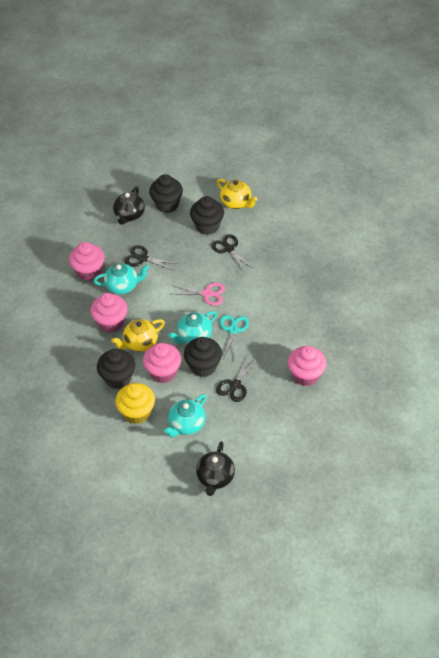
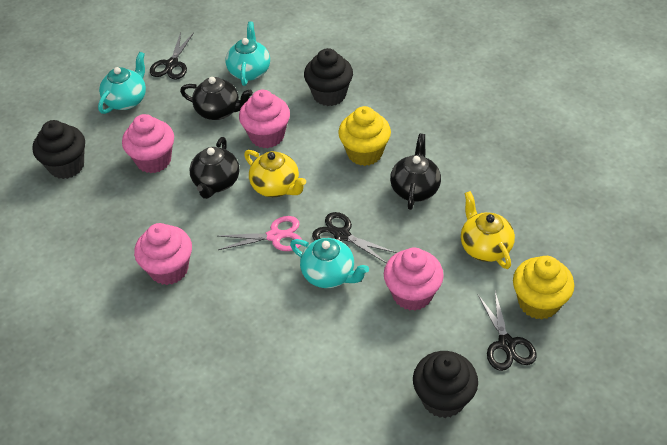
black cupcake: [97,349,135,389] [149,174,183,213] [184,337,222,377] [190,196,224,235] = 4 -> [32,120,85,179] [304,48,353,106] [413,351,478,418] = 3
black teapot: [113,187,145,225] [196,441,235,496] = 2 -> [180,77,253,120] [190,137,239,199] [390,134,441,210] = 3
turquoise scissors: [220,315,249,359] = 1 -> none = 0
yellow cupcake: [115,383,155,424] = 1 -> [338,106,391,166] [513,256,574,319] = 2

